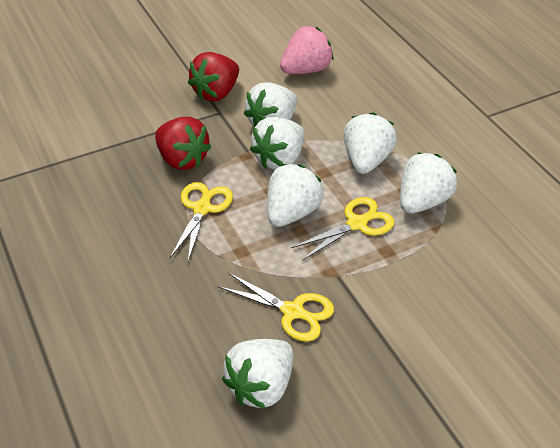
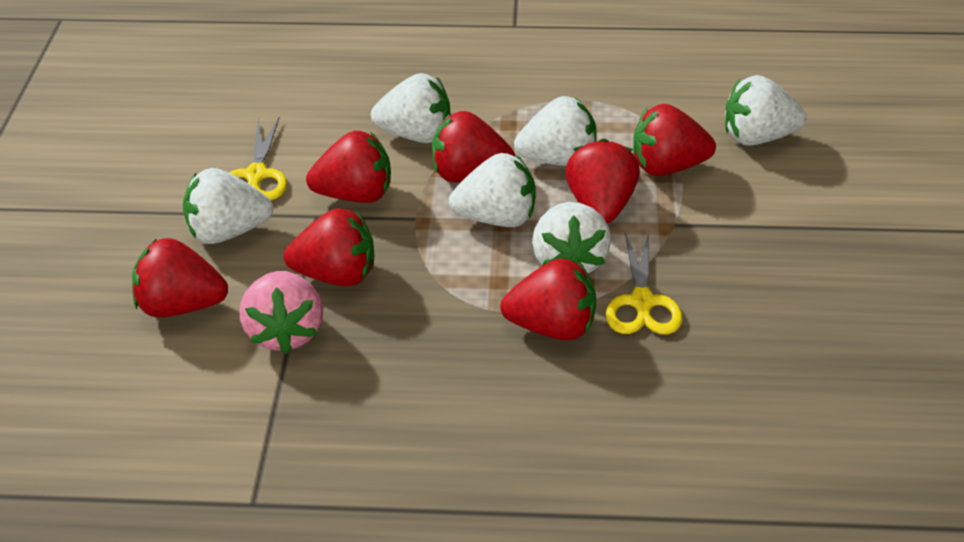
red strawberry: [155,117,211,170] [188,52,239,101] = 2 -> [132,238,228,317] [284,208,374,286] [306,131,391,203] [432,111,515,183] [501,259,596,341] [565,139,640,224] [633,104,716,176] = 7
yellow scissors: [170,182,233,261] [218,273,334,342] [292,197,395,261] = 3 -> [229,118,287,200] [606,231,682,335] = 2

